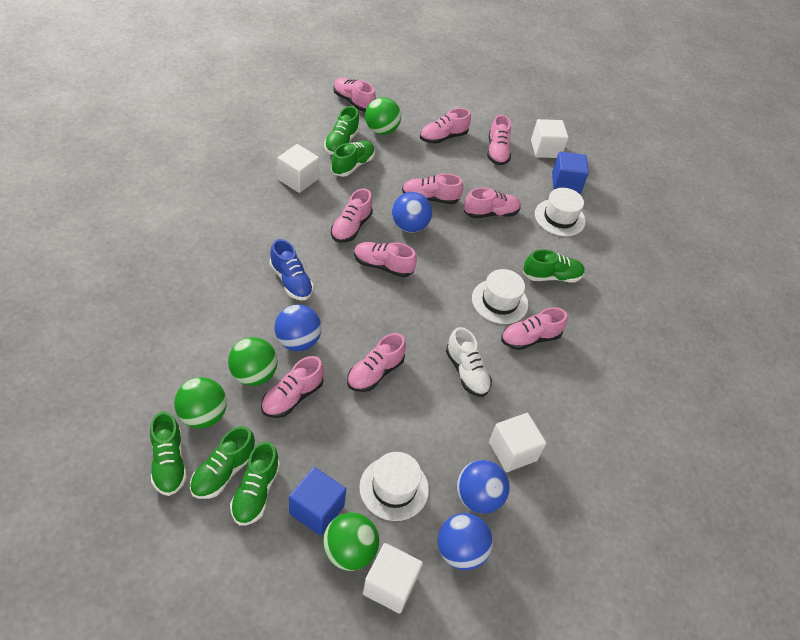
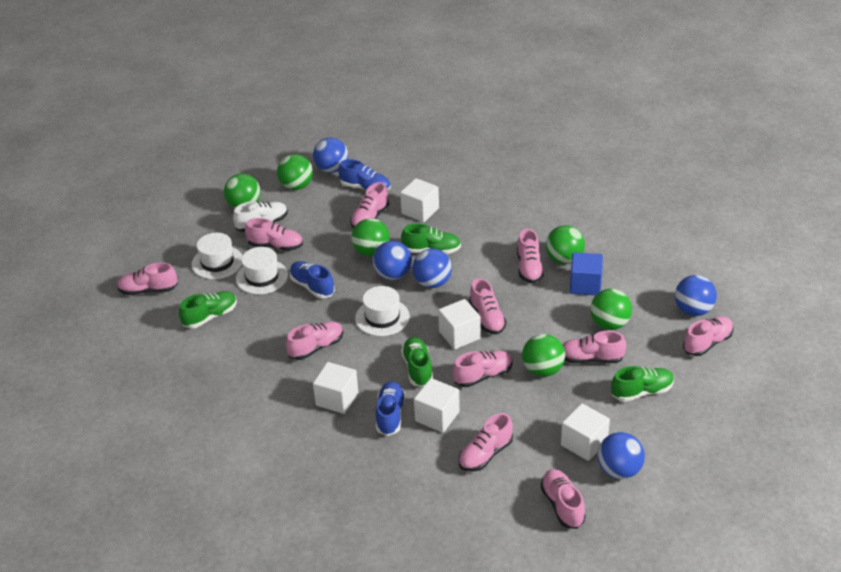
blue ball: [275,305,322,351] [392,192,432,233] [438,513,493,570] [457,460,510,514] = 4 -> [313,137,348,173] [373,241,412,280] [412,249,452,288] [598,432,645,479] [675,275,717,316] = 5
blue cube: [289,467,346,536] [552,151,589,194] = 2 -> [570,252,603,295] = 1
blue shoe: [269,239,314,300] = 1 -> [289,261,335,298] [338,159,391,191] [376,382,406,436] = 3
green ball: [174,377,227,429] [228,337,278,386] [323,512,379,571] [365,97,401,135] = 4 -> [224,174,261,208] [277,154,313,190] [351,218,390,257] [522,334,565,377] [546,225,585,264] [590,289,632,330] = 6
green shoe: [150,411,187,496] [190,426,255,499] [230,441,280,525] [324,106,360,155] [331,140,375,177] [523,249,585,282] = 6 -> [179,291,237,328] [401,223,461,254] [401,337,433,387] [611,366,674,402] = 4
pink shoe: [261,356,324,418] [331,188,373,243] [333,78,376,112] [347,333,406,392] [354,242,417,277] [402,173,463,204] [420,108,471,144] [464,188,521,218] [488,115,511,165] [501,307,568,350] = 10 -> [117,262,178,295] [245,218,303,251] [286,321,344,360] [350,182,389,229] [453,351,513,387] [459,413,513,472] [469,278,507,334] [517,229,544,283] [540,469,586,529] [562,331,626,363] [683,316,734,356] = 11
white cube: [277,144,319,193] [363,543,423,614] [489,413,546,472] [531,119,568,158] = 4 -> [313,362,358,414] [400,178,439,222] [414,378,460,433] [438,299,481,350] [561,403,610,461] = 5

